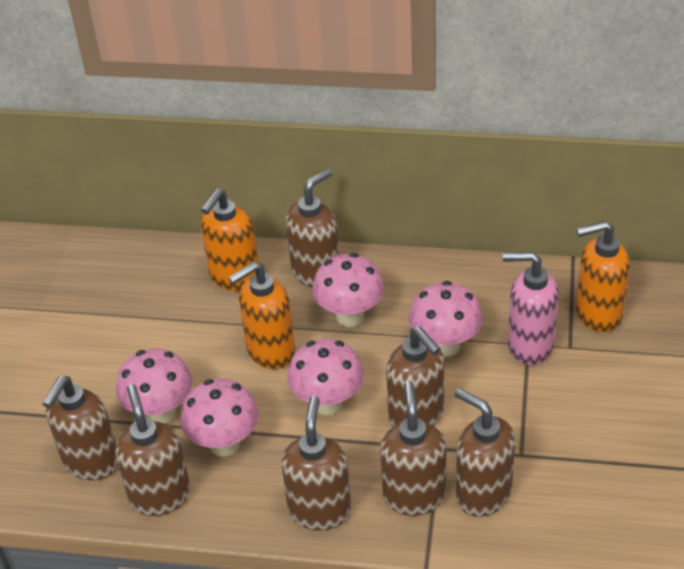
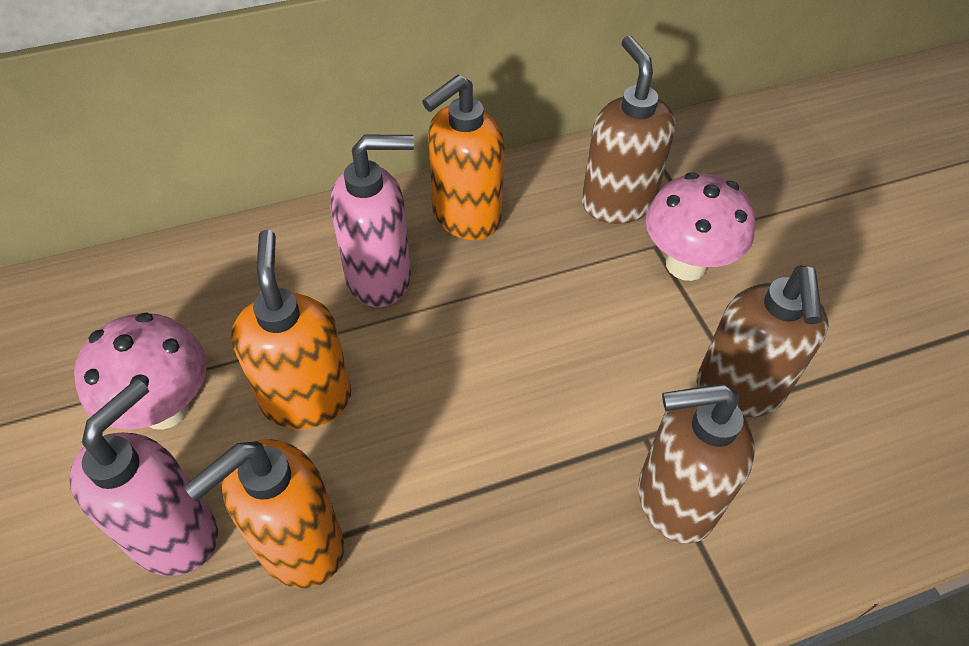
brown soap dispenser: [42,376,118,481] [115,384,191,516] [281,396,351,530] [286,168,339,288] [380,381,446,516] [386,326,444,427] [455,388,515,517] = 7 -> [582,36,675,224] [638,384,755,543] [696,265,829,417] = 3
pink mushroom: [116,349,192,424] [180,379,259,457] [287,339,364,415] [312,253,384,327] [409,281,483,357] = 5 -> [74,313,207,430] [646,172,755,281] = 2
pink soap dispenser: [503,252,559,365] = 1 -> [69,379,218,576] [331,135,414,307] = 2

